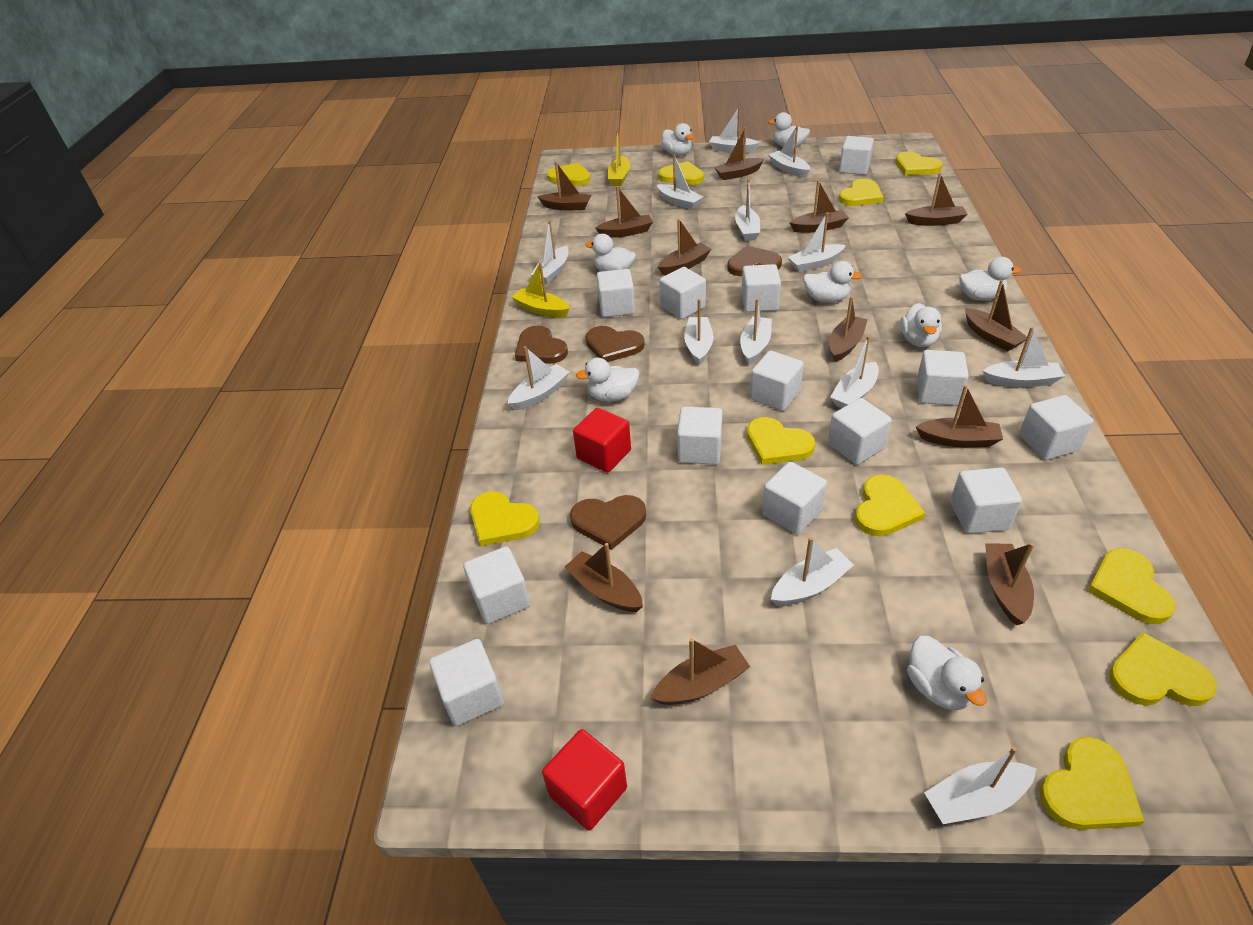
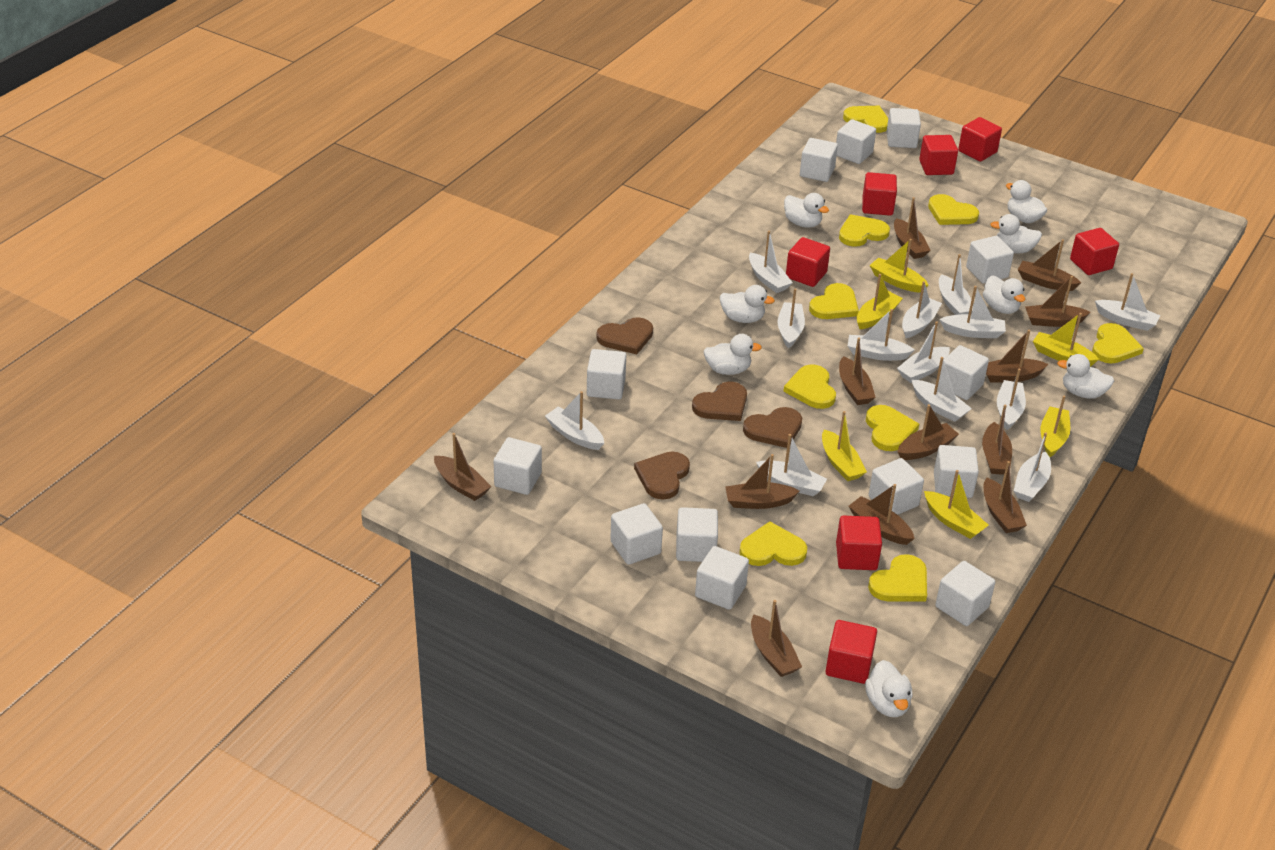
red cube: [542,729,627,830] [573,408,631,473] = 2 -> [786,237,830,287] [825,620,877,684] [836,516,882,570] [862,172,897,216] [919,135,958,175] [958,117,1002,162] [1070,228,1119,275] = 7
yellow boat: [512,262,570,318] [608,130,630,186] = 2 -> [822,411,867,481] [857,274,903,329] [869,239,929,293] [924,470,989,539] [1033,313,1099,367] [1040,396,1070,457] = 6
yellow heart: [470,491,540,546] [547,163,591,186] [658,161,704,185] [747,417,815,465] [839,179,884,206] [855,475,925,536] [895,151,943,175] [1039,737,1144,830] [1088,548,1176,624] [1109,632,1217,706] = 10 -> [740,521,807,566] [783,364,836,409] [809,283,859,319] [839,215,890,247] [843,106,888,133] [866,405,919,451] [868,554,927,602] [928,194,979,225] [1092,323,1144,364] = 9

